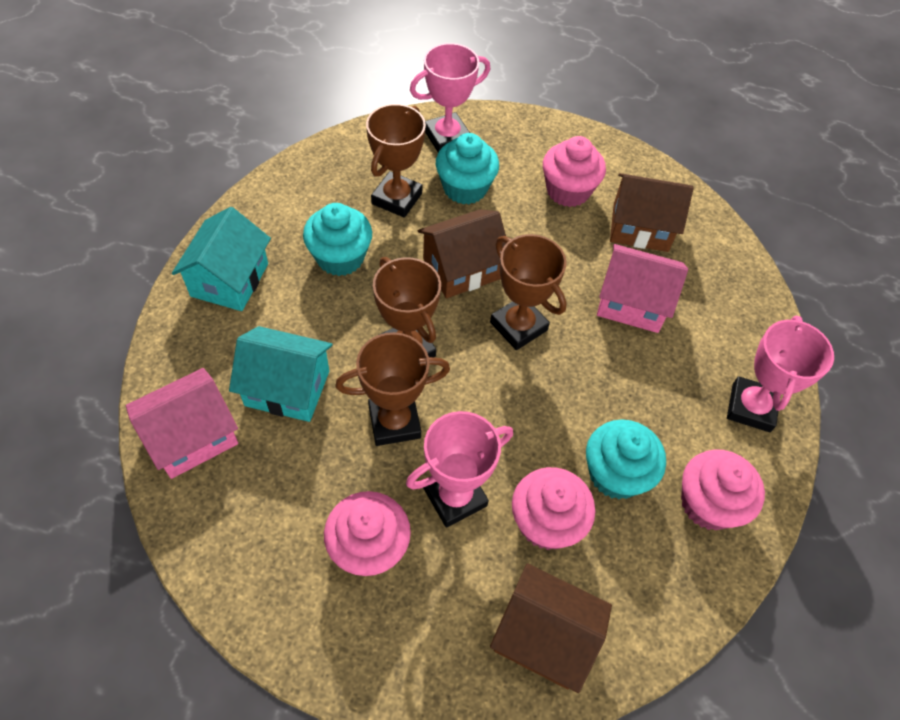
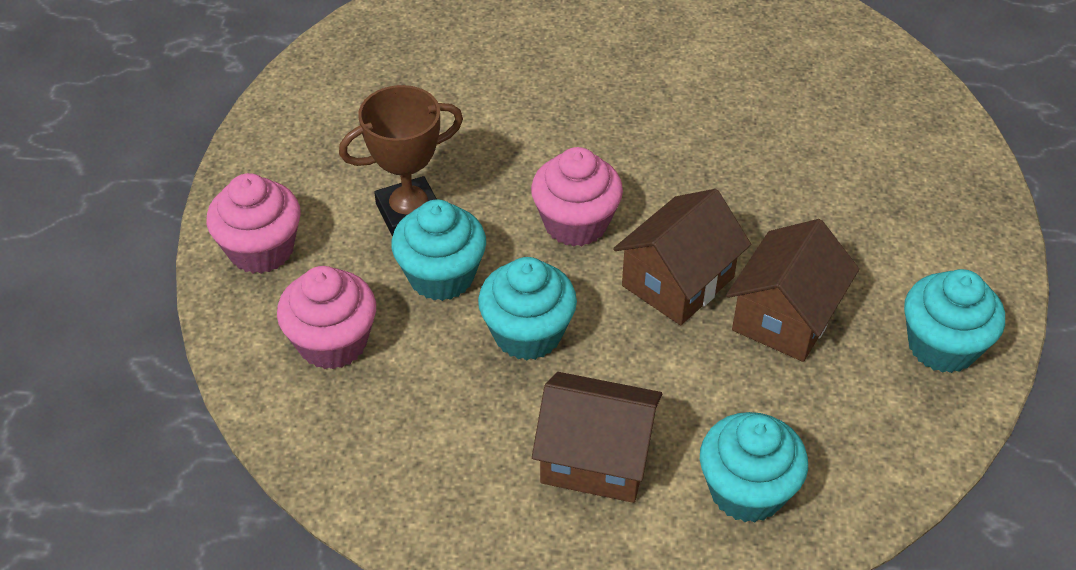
brown trophy: [335,332,450,446] [366,104,426,218] [373,257,441,357] [490,234,567,350] = 4 -> [339,85,463,237] = 1
pink cupcake: [324,491,411,576] [512,467,595,550] [543,136,606,207] [681,449,765,530] = 4 -> [207,173,301,274] [277,266,376,370] [531,147,623,247] = 3
pink house: [126,368,238,479] [597,244,688,333] = 2 -> none = 0
pink trophy: [406,411,513,528] [410,43,490,152] [727,316,834,432] = 3 -> none = 0
turquoise cupcake: [303,203,372,276] [436,133,499,204] [586,419,666,499] = 3 -> [391,199,486,301] [478,257,577,360] [700,412,808,523] [904,269,1005,373] = 4
turquoise house: [172,207,271,311] [229,326,333,422] = 2 -> none = 0

